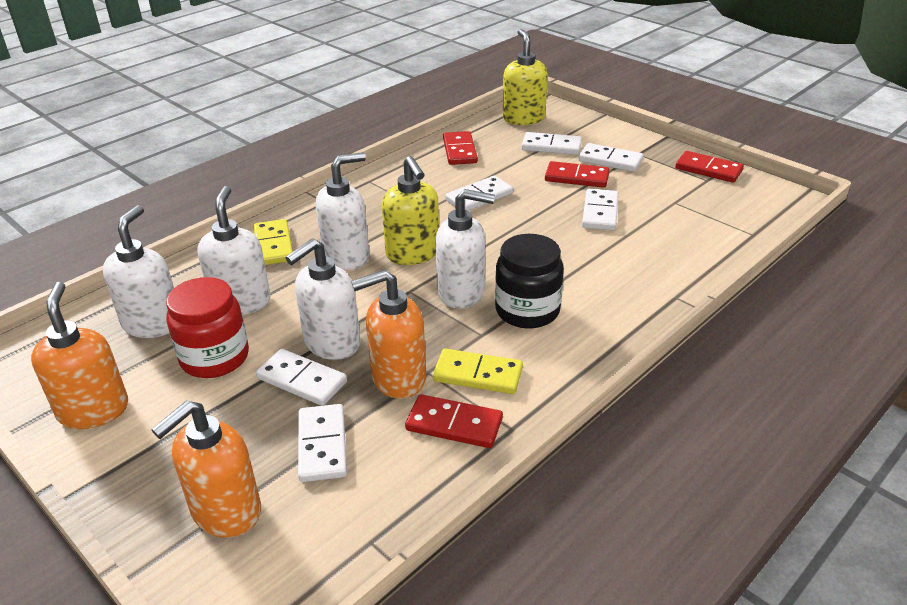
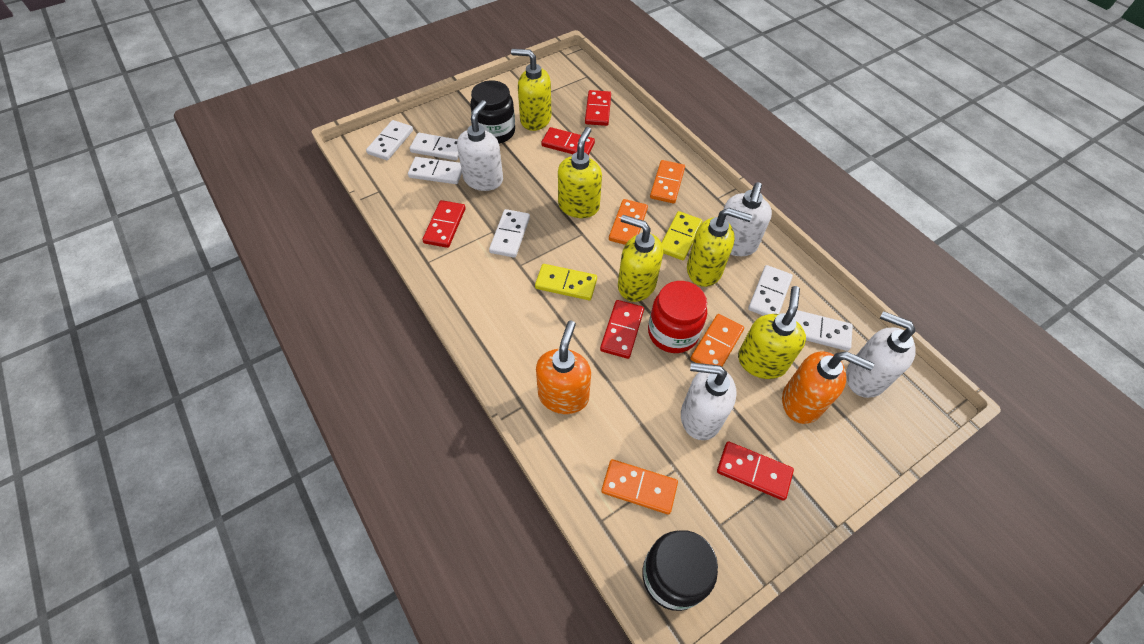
black jar: [495,234,564,329] = 1 -> [470,81,515,144] [642,530,718,611] = 2
orange domino: none = 0 -> [601,459,678,515] [609,199,648,245] [650,160,685,203] [691,314,744,367] = 4
orange soap dispenser: [31,282,128,429] [151,401,261,538] [351,269,426,399] = 3 -> [536,321,591,414] [782,351,874,424] = 2
red domino: [405,394,503,448] [443,131,478,165] [545,161,610,188] [675,151,744,183] = 4 -> [422,200,465,248] [541,127,595,155] [585,90,611,126] [600,300,644,359] [717,441,794,501] = 5
white soap dispenser: [103,205,174,338] [198,186,270,315] [286,239,360,360] [316,152,369,270] [435,189,495,309] = 5 -> [457,100,503,191] [681,362,736,440] [723,182,772,256] [846,311,916,398] = 4
yellow soap dispenser: [382,156,439,265] [503,29,548,125] = 2 -> [511,49,551,131] [558,127,602,218] [618,215,663,302] [687,208,752,287] [738,286,806,379] = 5

